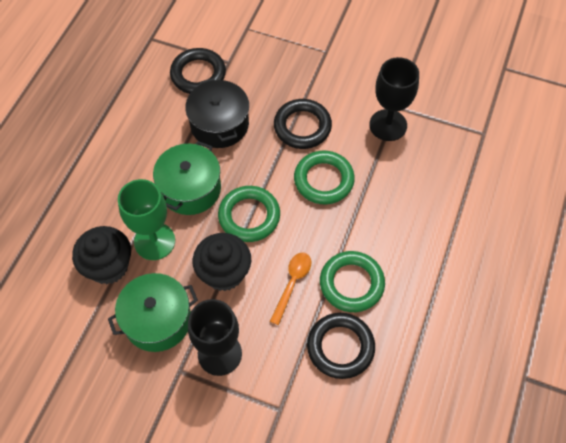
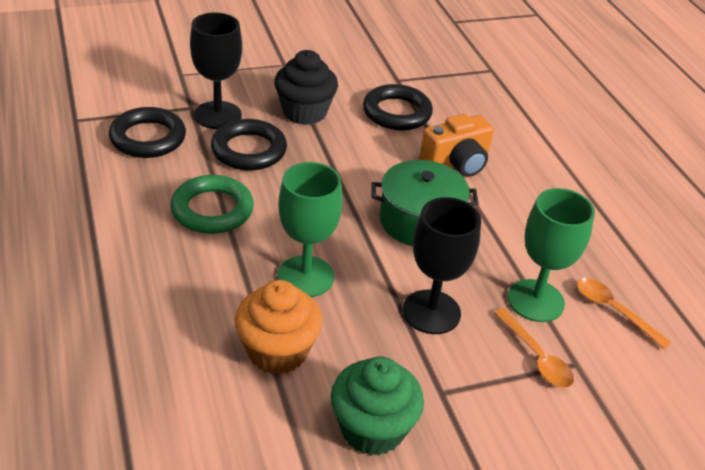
black cupcake: [72,226,131,284] [193,233,251,291] = 2 -> [274,50,338,125] = 1
black pot: [185,78,249,148] = 1 -> none = 0
green cupcake: none = 0 -> [331,357,424,456] = 1
green goblet: [118,179,175,260] = 1 -> [277,162,343,297] [508,188,595,322] = 2
green pot: [108,273,198,352] [153,141,221,215] = 2 -> [371,160,479,246] = 1
green ring: [218,186,280,242] [294,151,355,204] [320,251,385,312] = 3 -> [171,175,254,234] = 1
orange camera: none = 0 -> [419,114,494,177] = 1
orange cupcake: none = 0 -> [235,280,322,375] = 1
orange spoon: [270,252,311,325] = 1 -> [494,308,574,388] [577,278,671,349] = 2

